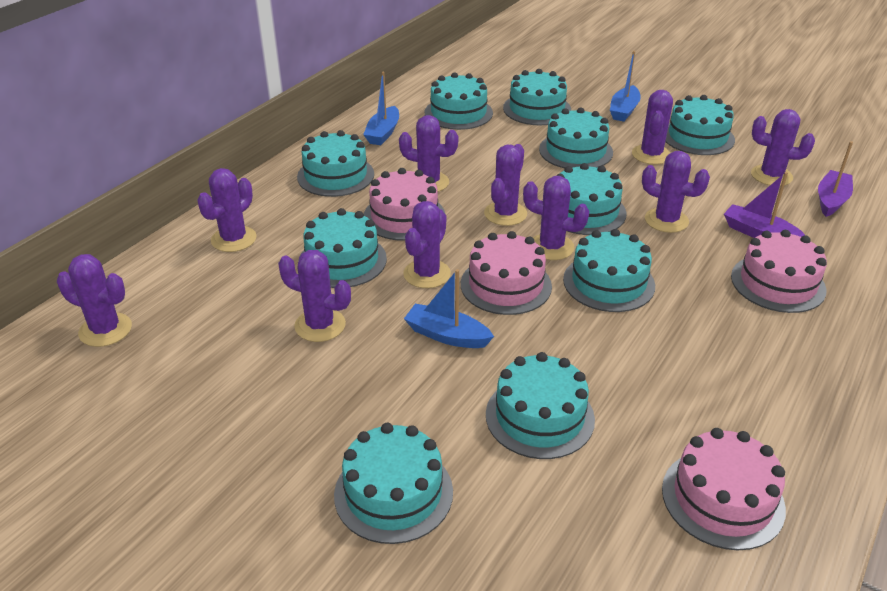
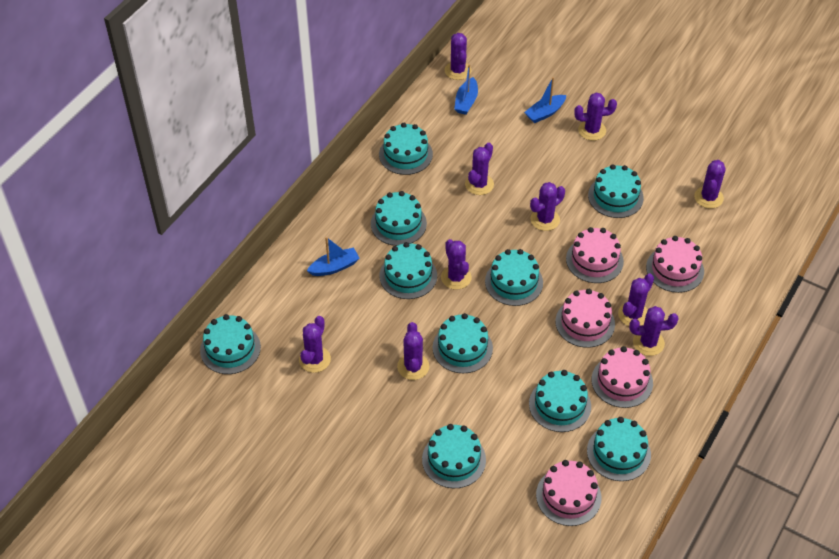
pink cake: [364,168,445,241] [461,231,552,315] [662,428,786,550] [731,230,827,313] = 4 -> [536,460,602,526] [555,289,615,348] [566,227,624,283] [592,346,653,408] [646,236,704,293] = 5
purple boat: [724,172,805,238] [818,141,853,217] = 2 -> none = 0

